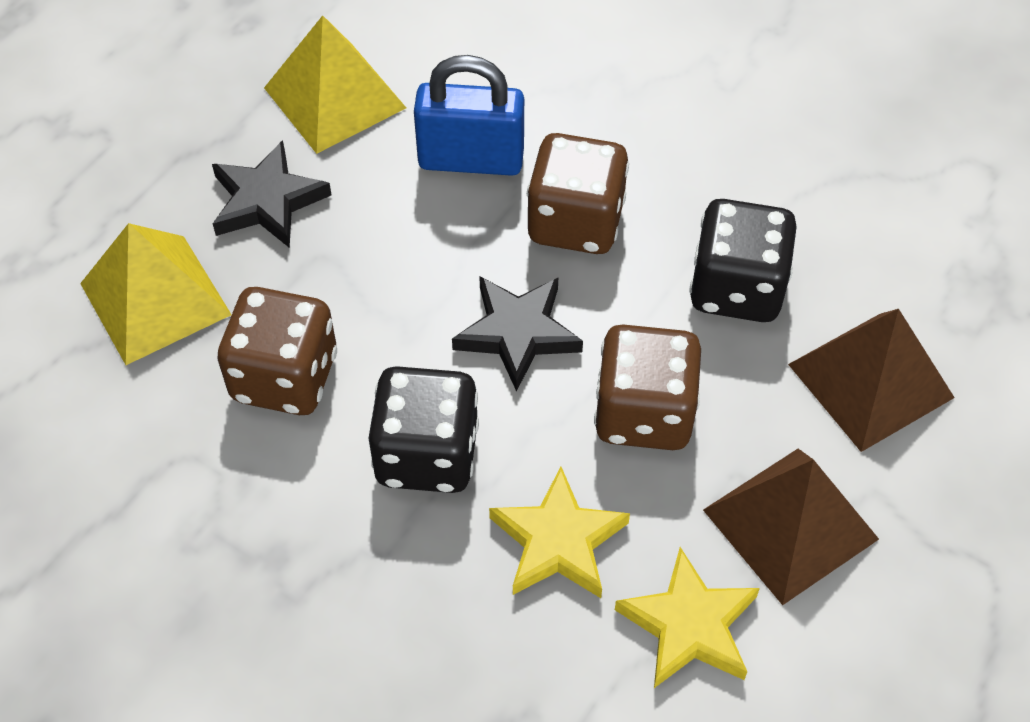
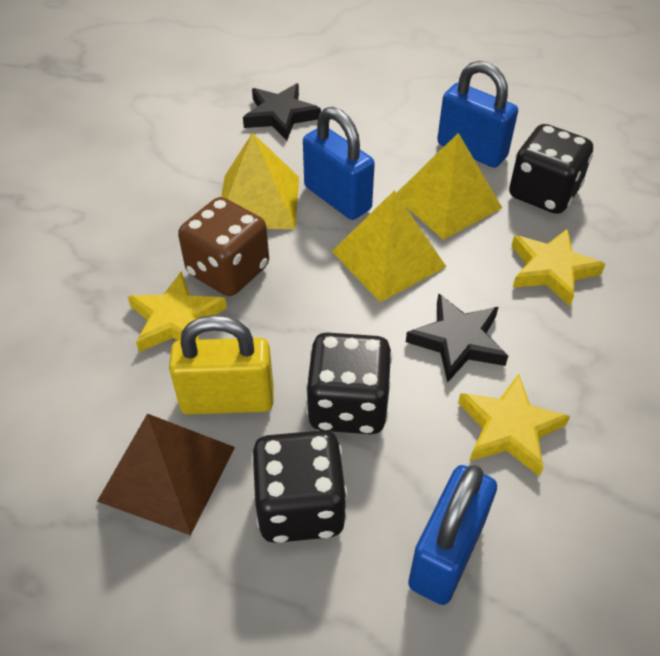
black dice: [369,366,479,493] [689,199,797,322] = 2 -> [251,430,347,543] [306,333,392,434] [509,124,593,214] = 3
blue padlock: [414,55,524,176] = 1 -> [303,107,375,220] [408,465,497,605] [437,61,518,168] = 3
brown dice: [217,287,337,415] [527,133,629,254] [594,324,701,450] = 3 -> [178,197,269,296] = 1
brown pyramid: [703,449,879,605] [788,309,955,452] = 2 -> [97,414,235,535] = 1
yellow padlock: none = 0 -> [169,315,273,415] = 1
yellow pyramid: [80,223,232,365] [264,15,406,154] = 2 -> [221,133,299,229] [332,190,446,302] [397,133,502,240] = 3
yellow star: [489,466,630,598] [615,547,760,688] = 2 -> [128,271,227,352] [458,374,570,477] [512,228,606,306] = 3

